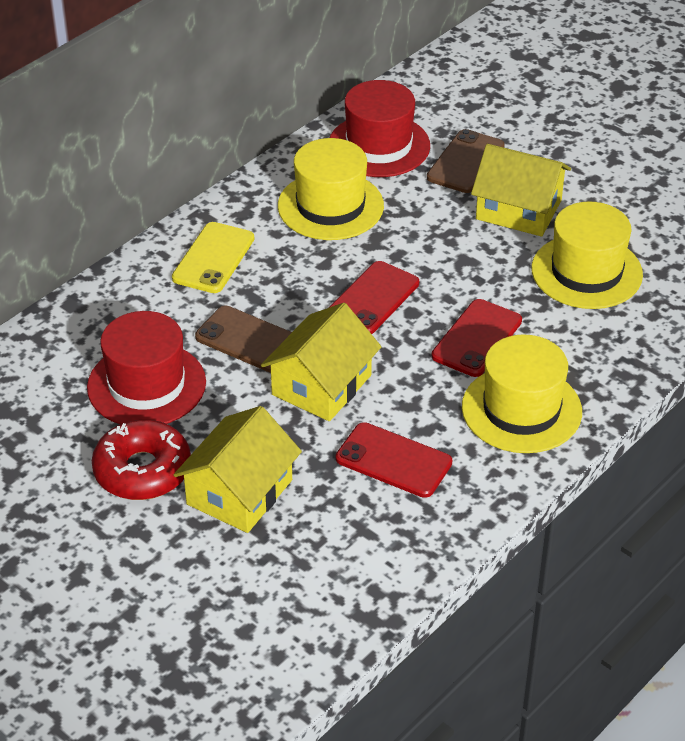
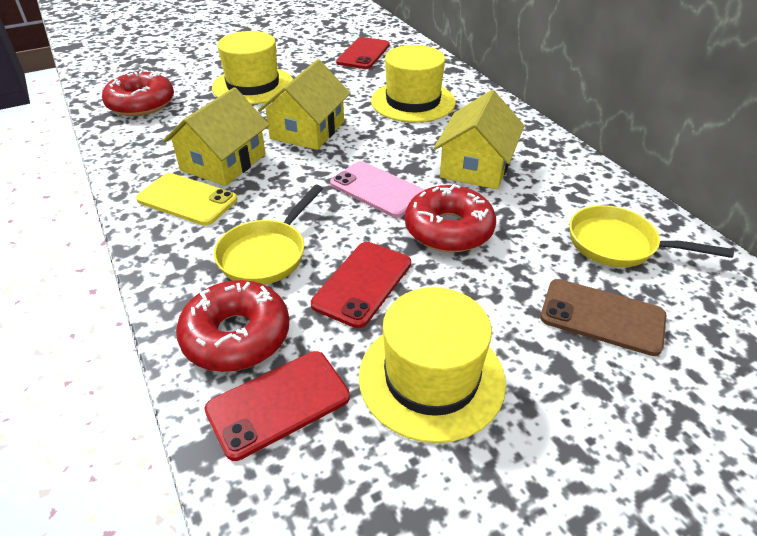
brown phone: [195,306,292,373] [427,129,505,193] = 2 -> [540,279,666,356] = 1
pink phone: none = 0 -> [330,161,424,218] = 1
red donut: [92,420,191,500] = 1 -> [102,71,174,116] [176,280,289,372] [405,184,496,252] = 3
red hat: [87,311,206,424] [330,80,430,177] = 2 -> none = 0
yellow pan: none = 0 -> [214,185,323,285] [569,205,734,267] = 2

